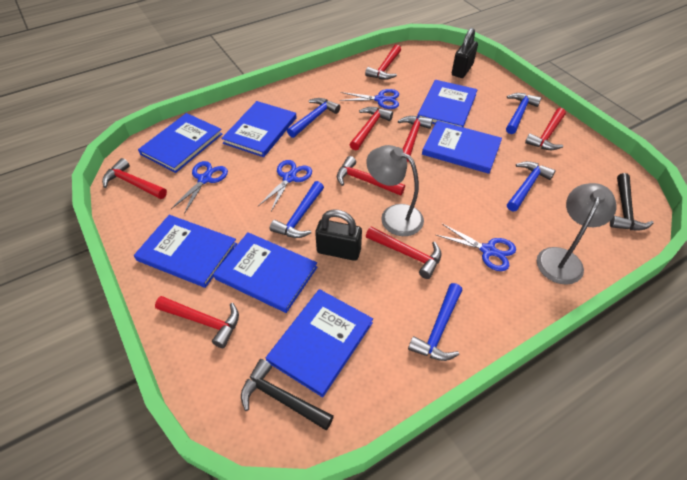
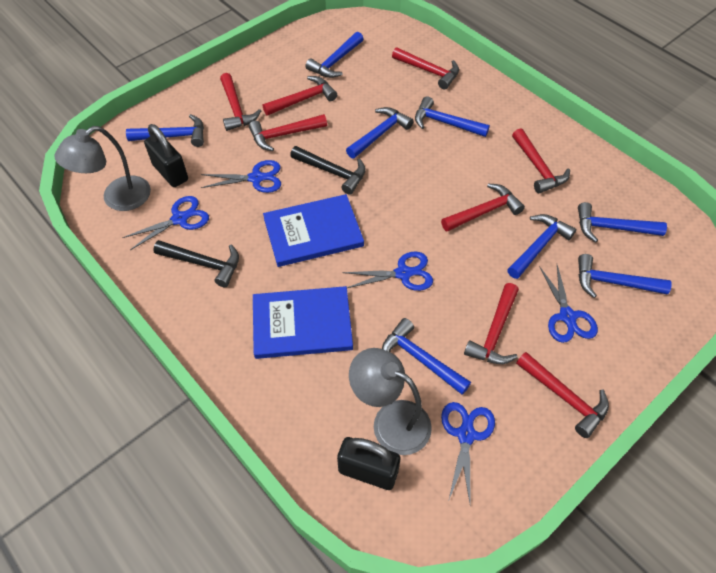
blue book: [134,215,237,288] [138,113,222,173] [213,232,317,313] [221,101,297,157] [266,289,373,397] [417,80,478,127] [422,121,502,174] = 7 -> [253,286,353,359] [263,194,364,267] = 2
blue hammer: [270,181,324,238] [287,98,340,138] [408,283,462,361] [506,93,541,134] [507,161,556,211] = 5 -> [126,114,204,147] [305,32,364,78] [346,107,414,159] [382,318,471,395] [415,96,490,137] [507,214,576,279] [578,202,667,243] [578,254,672,298] = 8
blue scissors: [171,161,228,214] [258,160,312,211] [339,89,399,109] [436,224,516,271] = 4 -> [122,196,209,250] [201,160,281,193] [342,251,433,291] [441,402,495,503] [539,265,598,343] = 5

